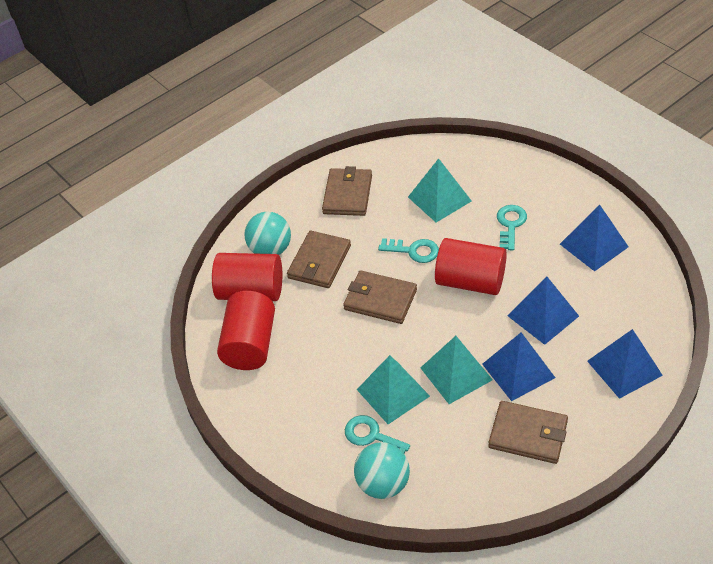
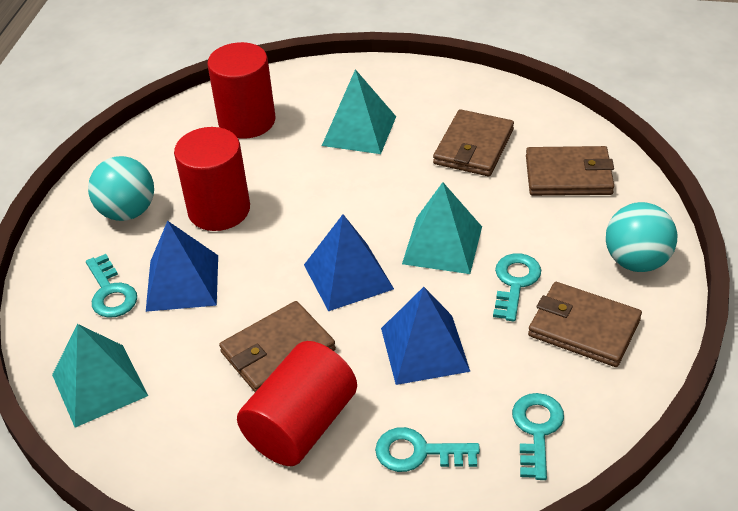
blue pyramid: [482,332,555,401] [507,276,579,345] [560,205,628,272] [587,329,663,399] = 4 -> [146,221,218,312] [304,214,394,311] [381,287,470,385] = 3
turquoise key: [345,415,410,454] [378,238,439,263] [497,205,527,250] = 3 -> [86,254,137,318] [375,427,480,472] [493,253,541,321] [512,393,564,480] = 4

